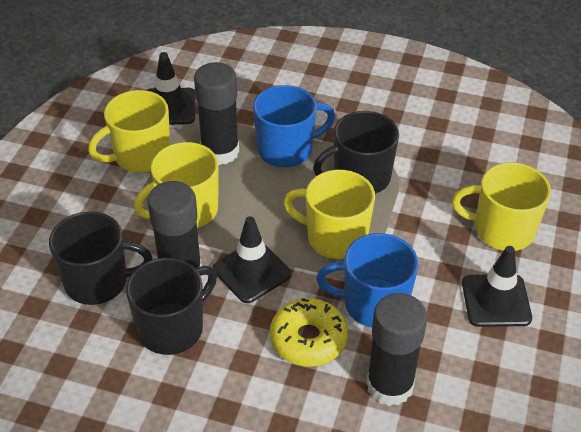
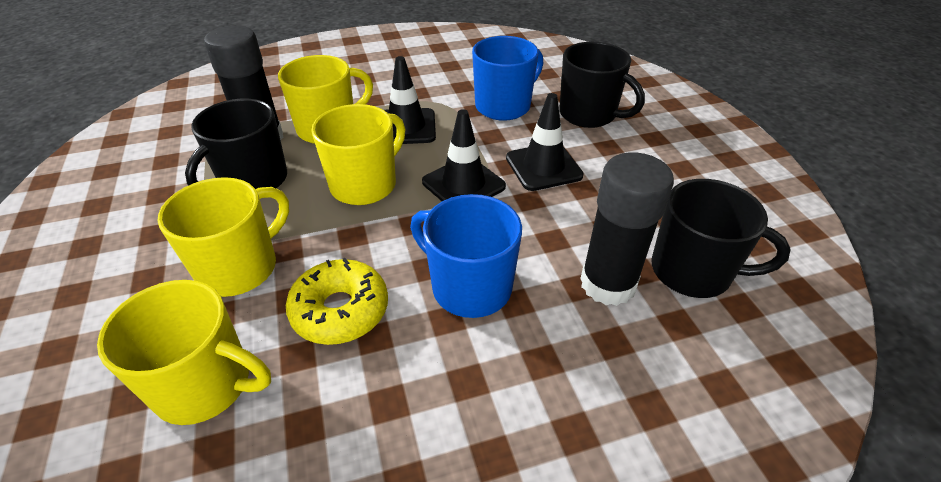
black glue stick: [147,181,202,277] [194,62,239,165] [366,293,427,406] = 3 -> [204,26,284,140] [580,152,674,306] = 2

